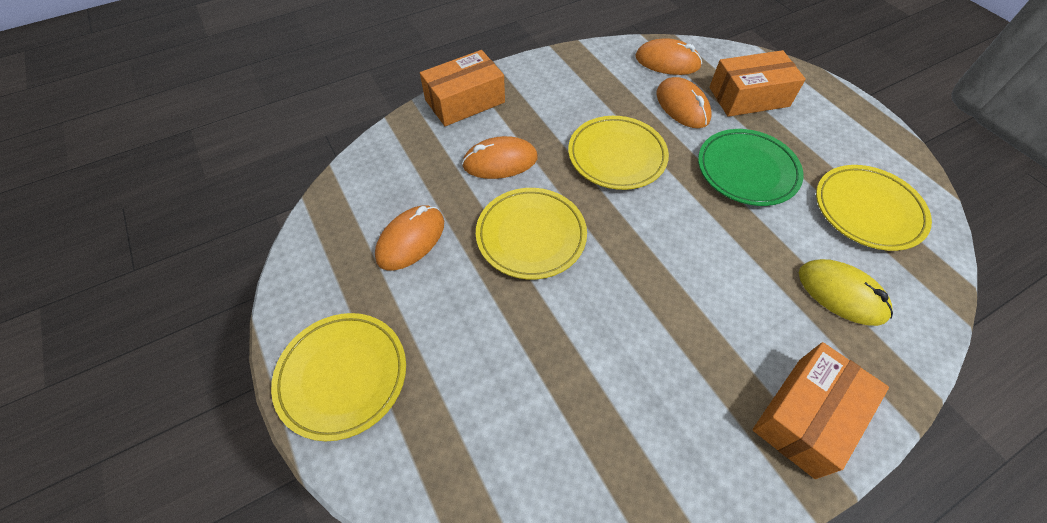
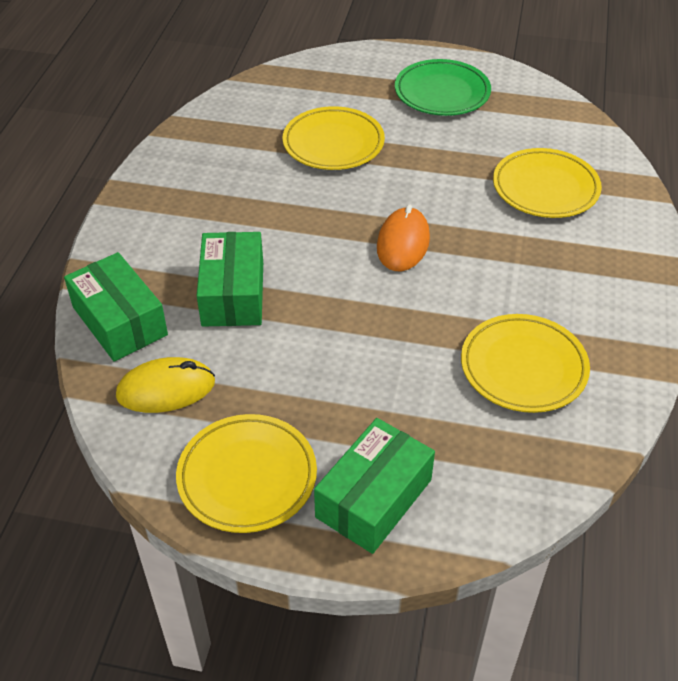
green box: none = 0 -> [64,252,168,361] [197,232,263,327] [314,418,435,554] = 3
orange box: [420,50,505,126] [709,50,806,117] [753,342,889,479] = 3 -> none = 0
orange mouse: [375,205,444,271] [462,136,538,179] [635,38,702,75] [656,77,711,128] = 4 -> [377,204,430,271] = 1

